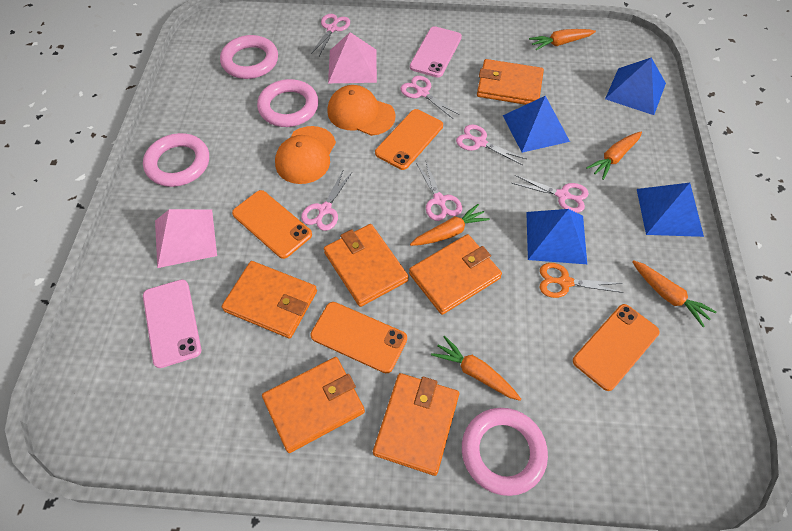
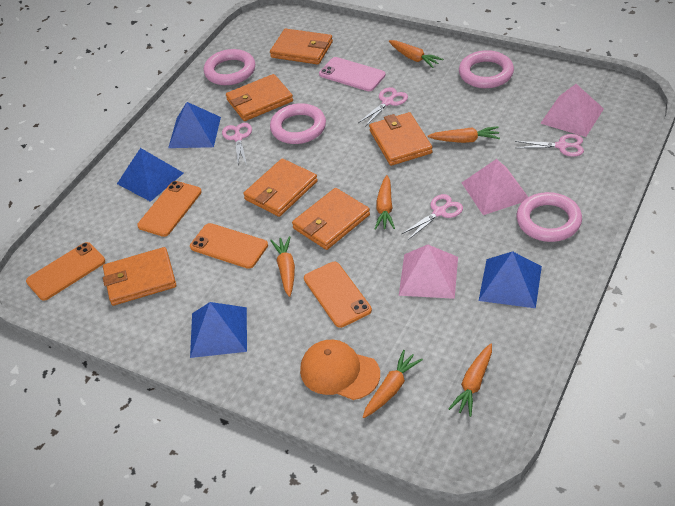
orange cap: [275,126,336,184] [327,85,396,136] = 2 -> [300,340,380,400] = 1
orange carrot: [410,204,490,246] [431,336,521,401] [529,29,596,50] [586,132,642,180] [632,260,716,327] = 5 -> [270,236,295,297] [363,350,423,418] [375,175,395,230] [389,40,443,68] [428,126,500,143] [448,344,492,417] = 6
orange scissors: [540,263,624,298] = 1 -> none = 0
pink phone: [143,279,201,368] [410,26,462,77] = 2 -> [319,57,386,91] = 1
pink pyramid: [155,209,217,268] [328,32,377,83] = 2 -> [399,245,458,299] [461,159,528,215] [540,84,604,137] = 3
pink scissors: [301,171,352,231] [311,14,350,56] [401,76,460,119] [416,162,462,221] [456,124,526,165] [512,175,589,213] = 6 -> [222,123,252,165] [358,87,408,127] [402,194,463,240] [515,134,584,157] = 4

